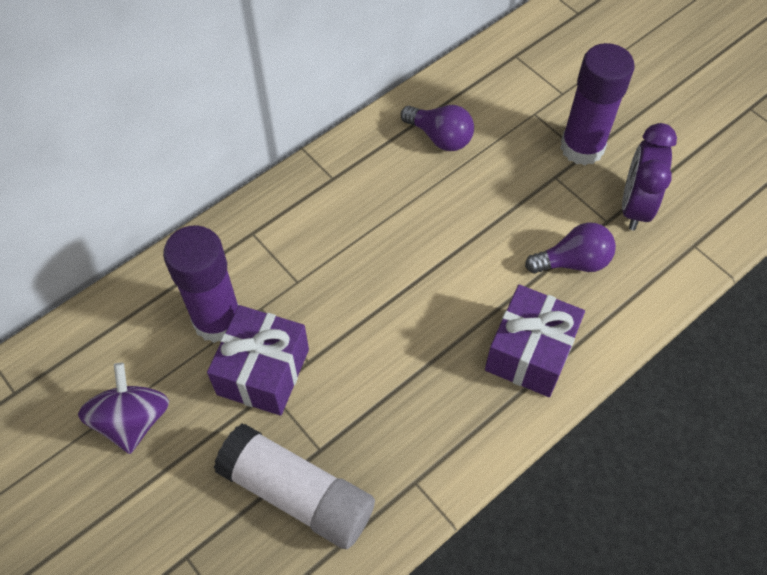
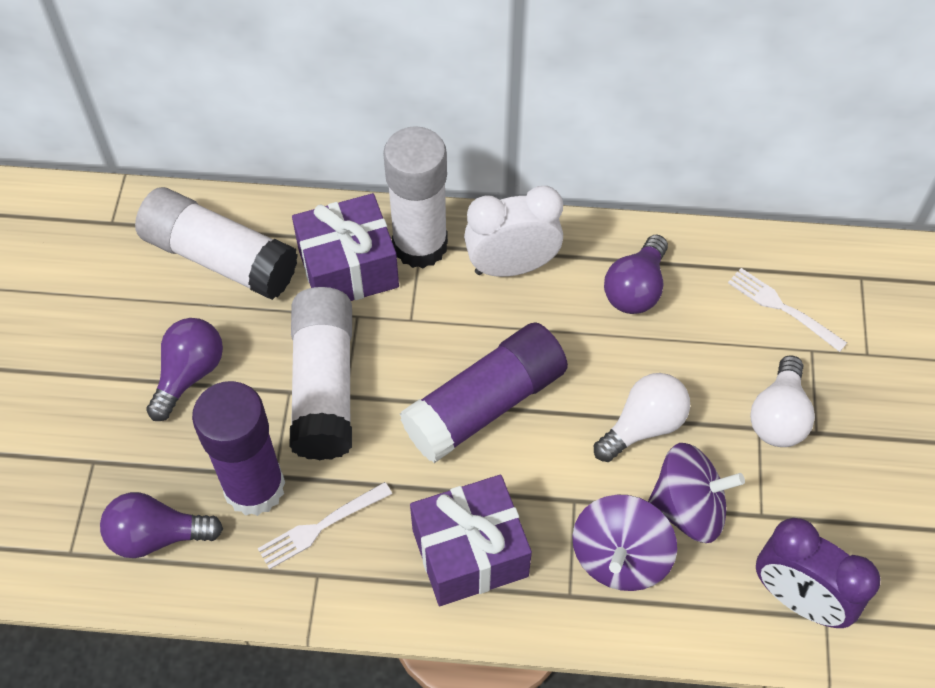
purple light bulb: [401,105,474,151] [525,223,616,274] = 2 -> [100,492,223,558] [146,318,223,421] [604,234,668,314] = 3
purple spinning top: [78,363,169,454] = 1 -> [572,495,677,591] [648,443,745,543] = 2
white clock: none = 0 -> [464,186,563,277] = 1
white fork: none = 0 -> [258,482,392,570] [728,268,847,352] = 2
white glue stick: [214,424,375,549] = 1 -> [135,187,298,300] [289,287,352,460] [383,126,448,268] = 3
white light bulb: none = 0 -> [594,373,690,462] [750,355,815,447] = 2

